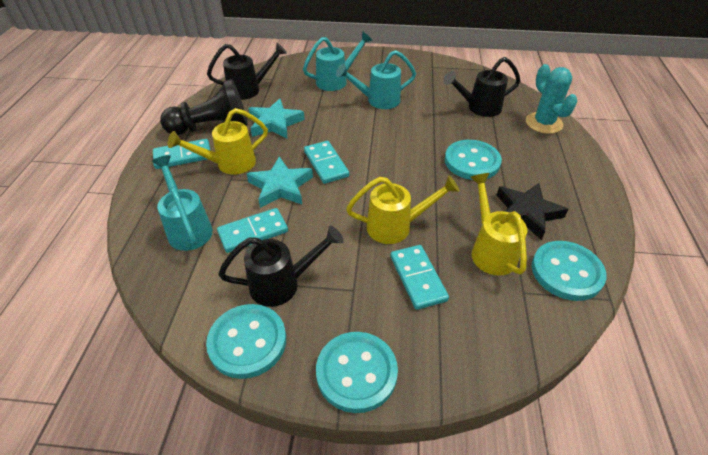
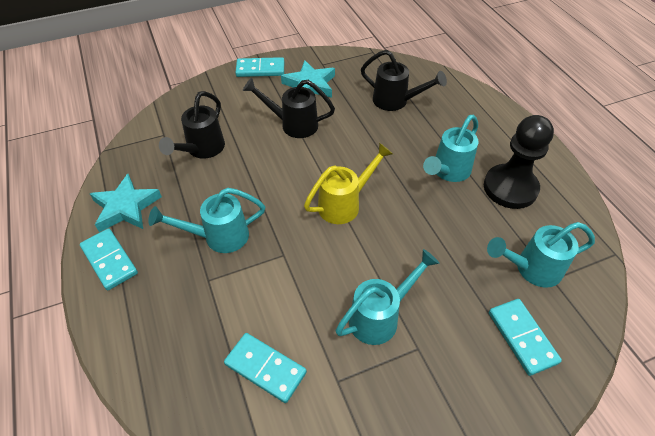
black star: [497,183,569,240] = 1 -> none = 0
turquoise button: [206,304,286,379] [316,332,398,413] [445,140,502,180] [532,241,606,301] = 4 -> none = 0
turquoise cactus: [526,64,577,134] = 1 -> none = 0
turquoise watering can: [152,155,213,251] [303,31,373,91] [336,50,416,109] = 3 -> [148,188,265,253] [336,249,440,345] [423,115,479,182] [487,222,595,288] = 4
yellow watering can: [168,108,268,175] [346,175,460,244] [470,173,527,276] = 3 -> [304,143,393,224] = 1

